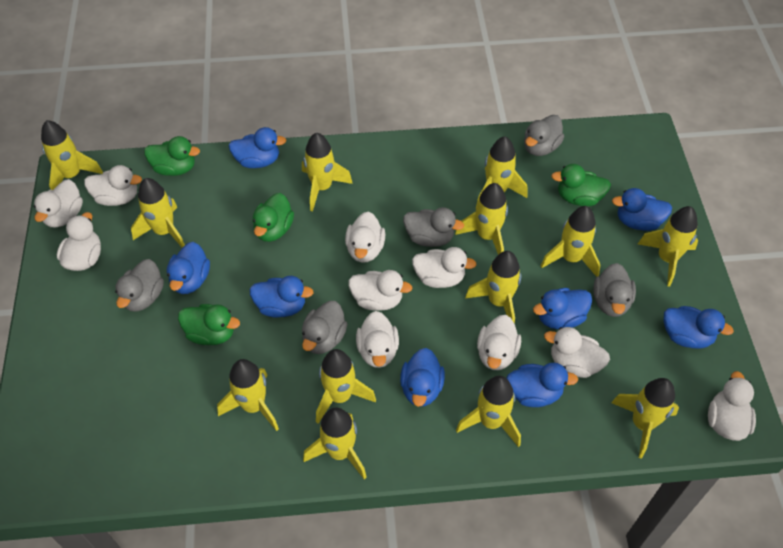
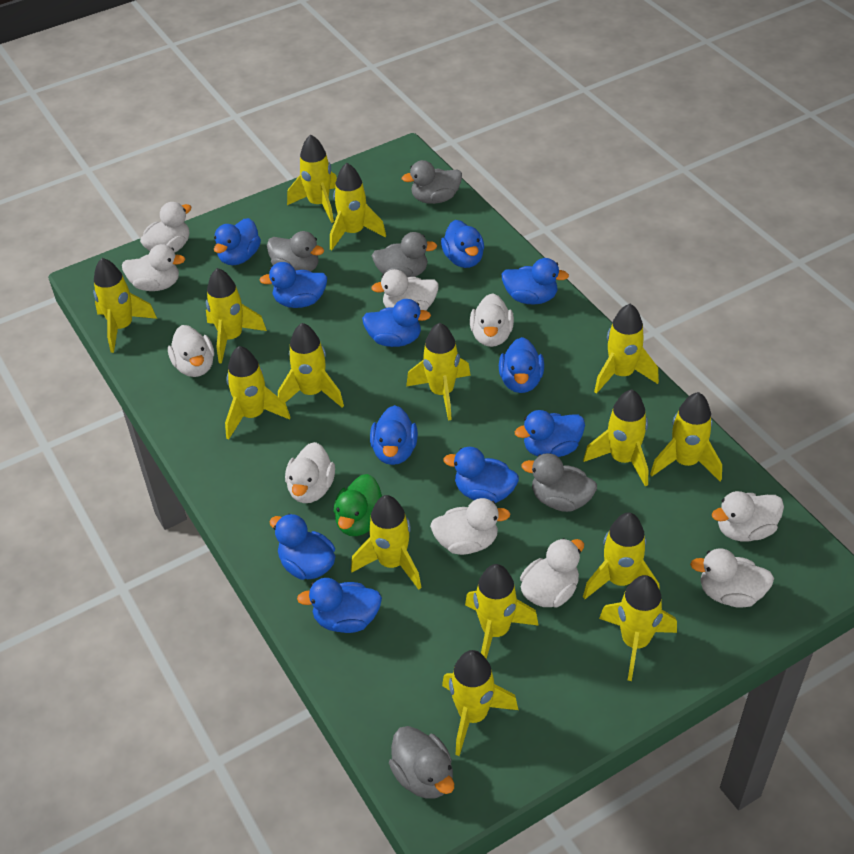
blue duck: [167,242,210,294] [228,127,287,168] [250,276,314,318] [400,348,445,407] [506,363,578,407] [533,288,592,329] [612,188,672,231] [664,306,734,349] = 8 -> [214,218,261,265] [259,262,327,308] [269,514,336,580] [297,578,382,633] [362,299,431,347] [370,405,418,465] [441,220,484,268] [443,447,519,503] [499,337,544,393] [502,258,569,305] [515,410,585,457] = 11
green duck: [144,136,200,176] [178,304,240,345] [252,193,294,242] [551,164,611,206] = 4 -> [334,474,382,536] = 1
yellow rocket: [41,120,103,190] [131,178,185,248] [217,359,279,431] [302,133,353,212] [303,407,367,479] [316,349,376,424] [455,183,508,255] [456,376,521,447] [465,251,521,324] [476,136,527,207] [541,206,601,277] [611,378,679,459] [638,206,698,287] = 13 -> [93,258,157,353] [206,268,267,364] [225,346,291,440] [278,323,344,407] [287,135,337,223] [330,163,386,250] [351,495,421,590] [406,322,471,421] [442,650,518,756] [465,564,539,659] [583,389,648,487] [583,513,660,599] [594,304,659,394] [599,575,677,681] [650,392,722,481] = 15

